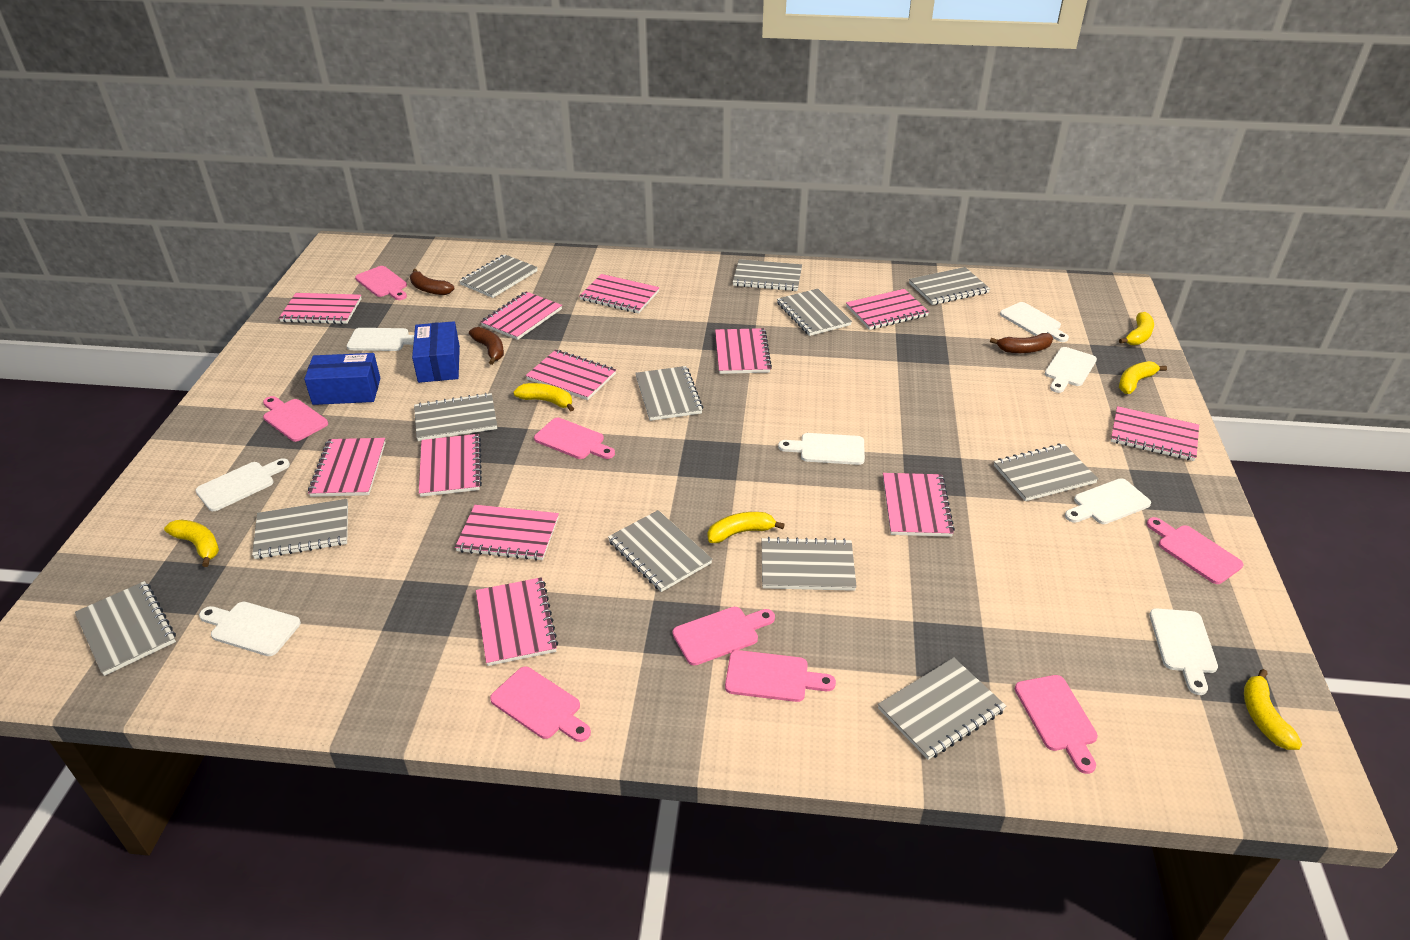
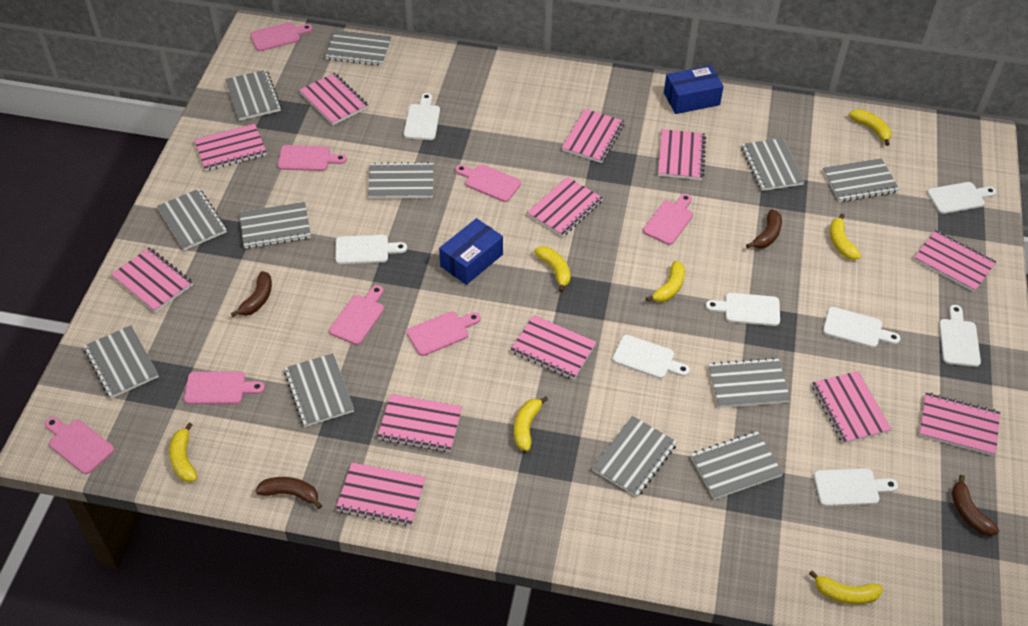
brown banana: [410,269,454,295] [469,327,504,365] [990,333,1053,353] = 3 -> [231,271,272,317] [255,477,322,509] [746,209,782,249] [952,475,999,536] = 4
yellow banana: [164,520,219,567] [513,383,574,411] [708,512,785,543] [1119,312,1154,345] [1119,361,1167,394] [1244,669,1302,750] = 6 -> [169,423,197,482] [514,396,548,451] [534,246,571,292] [646,261,685,302] [809,570,883,605] [830,214,861,260] [849,109,892,146] = 7

